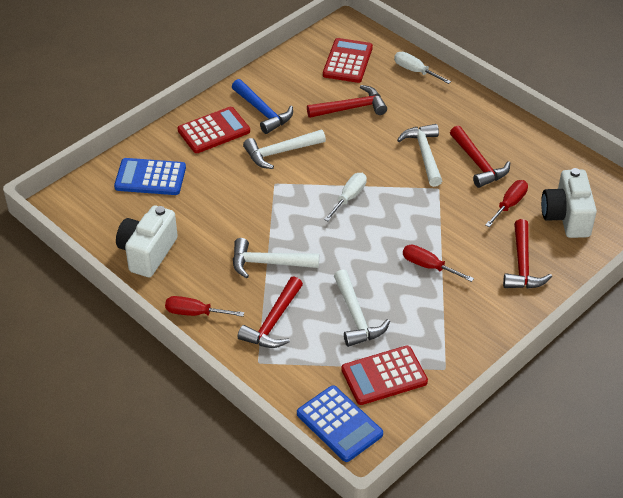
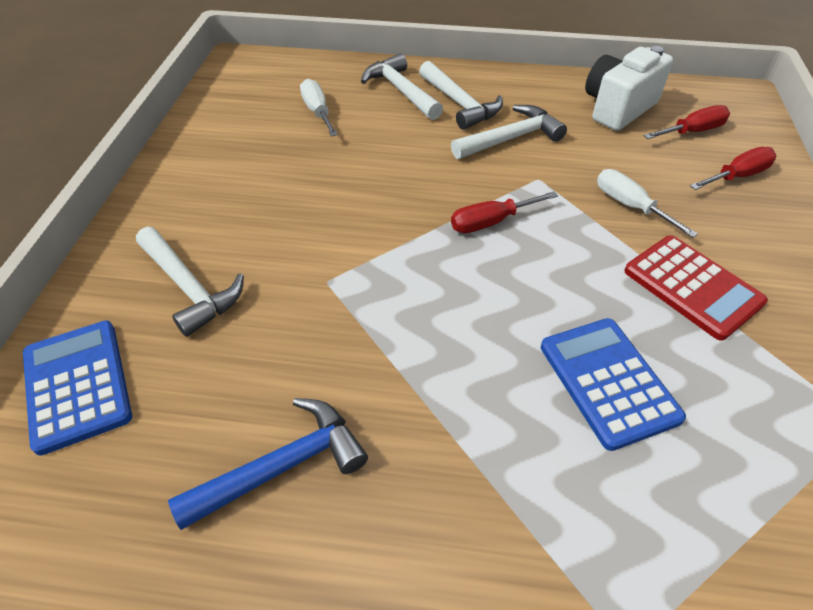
red calculator: [178,107,250,153] [323,38,373,83] [341,346,428,405] = 3 -> [624,236,768,341] = 1
red hammer: [238,276,303,348] [307,85,387,118] [450,126,510,188] [503,219,552,288] = 4 -> none = 0
white camera: [116,205,178,277] [541,168,597,238] = 2 -> [585,46,673,131] = 1

